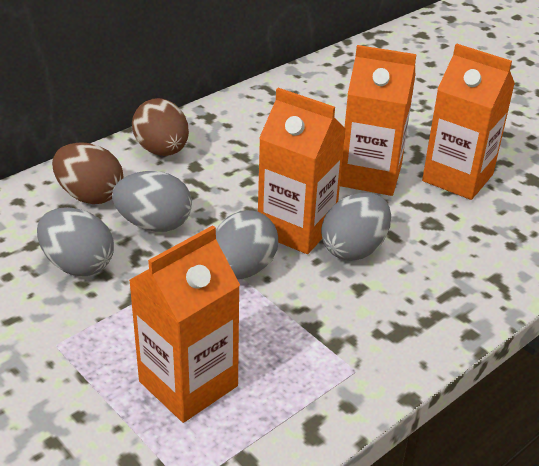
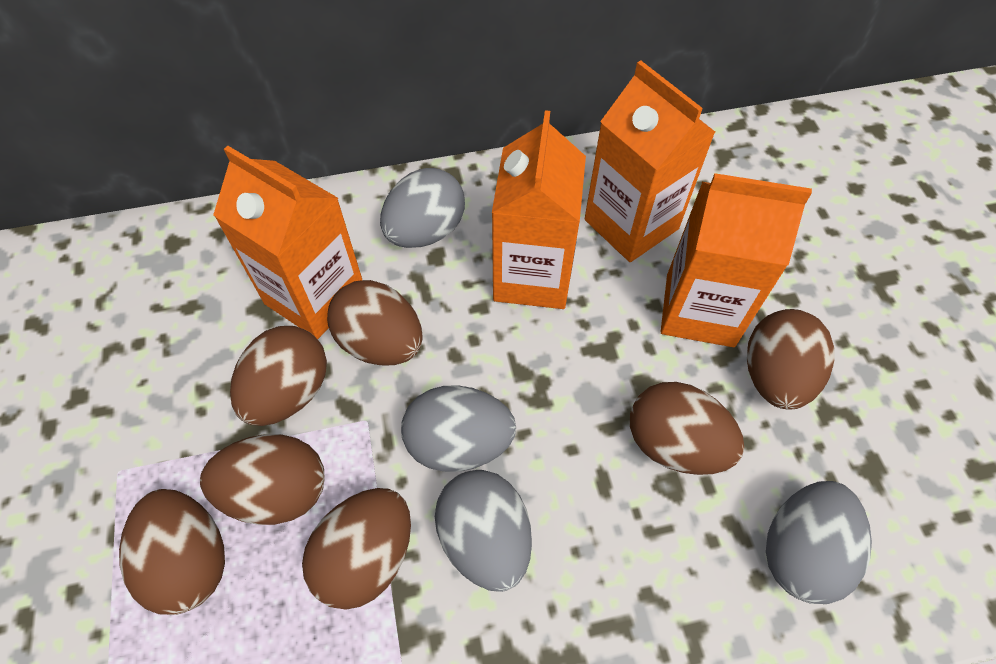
brown egg: [52,142,124,204] [132,98,189,156] = 2 -> [119,489,225,615] [200,434,325,525] [230,326,327,426] [302,488,411,610] [327,280,423,365] [630,382,744,475] [747,309,835,410] = 7

